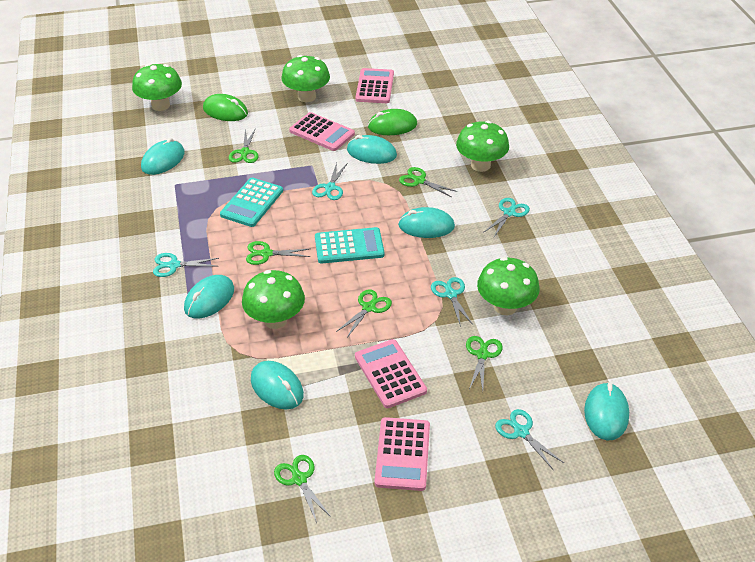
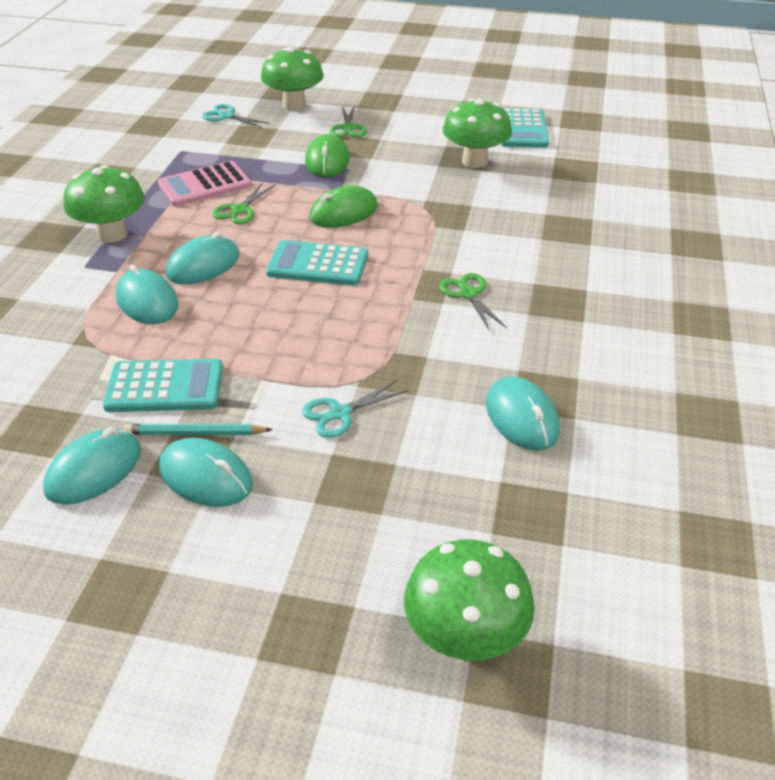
green mushroom: [132,64,182,111] [242,270,305,329] [281,55,330,102] [456,121,509,172] [477,257,540,315] = 5 -> [64,165,145,243] [261,47,324,111] [404,539,535,660] [442,99,512,168] = 4
green scissors: [229,128,258,163] [246,241,310,265] [274,455,331,523] [336,289,392,338] [399,167,457,197] [466,336,503,390] = 6 -> [212,182,276,224] [330,105,367,138] [439,273,507,331] = 3
pink calculator: [289,112,355,151] [355,68,394,103] [355,339,427,408] [375,417,430,491] = 4 -> [158,161,252,206] = 1
turquoise calculator: [220,178,283,227] [315,227,385,264] = 2 -> [103,359,223,412] [266,240,368,286] [501,108,549,148] = 3
turquoise mouse: [141,138,185,175] [184,275,234,319] [251,361,304,409] [347,135,397,164] [398,207,455,238] [584,382,629,440] = 6 -> [43,427,141,505] [116,265,178,324] [159,438,253,507] [166,232,239,284] [486,376,560,451] = 5
turquoise pencil: none = 0 -> [123,424,273,435] = 1
turquoise scissors: [153,253,219,277] [312,163,348,200] [431,277,473,327] [483,198,530,237] [495,409,564,469] = 5 -> [202,104,269,128] [302,380,409,438] = 2

